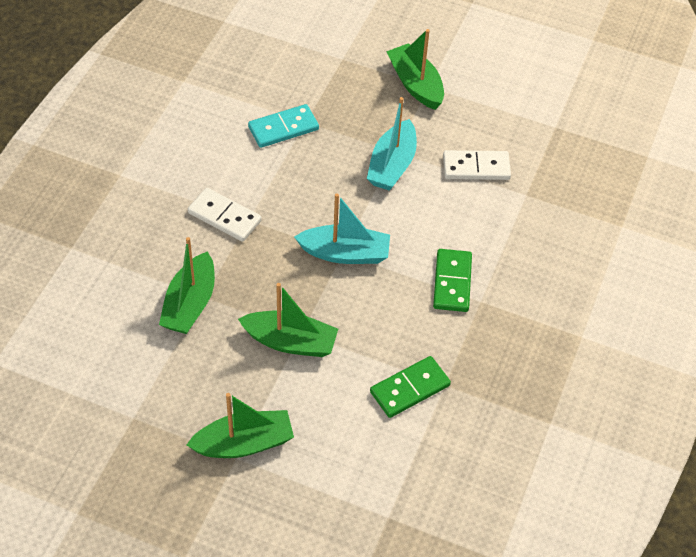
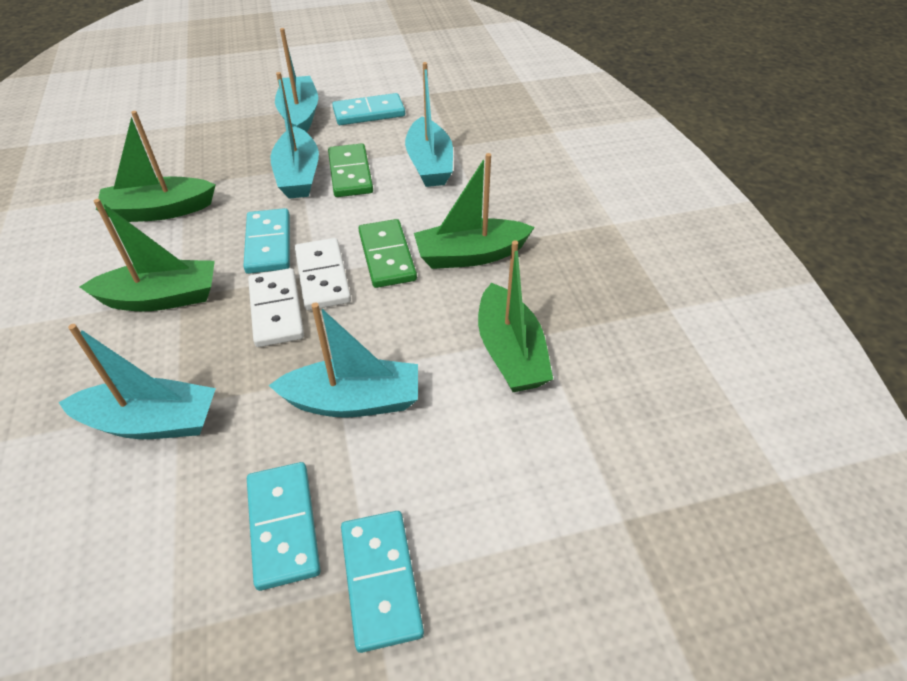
turquoise boat: [294,193,390,264] [367,97,417,191] = 2 -> [58,324,216,439] [268,302,418,418] [270,72,319,199] [275,28,318,132] [405,62,453,187] = 5
turquoise domino: [248,104,319,148] = 1 -> [243,208,290,274] [247,462,321,591] [332,93,405,125] [341,511,424,653] = 4

